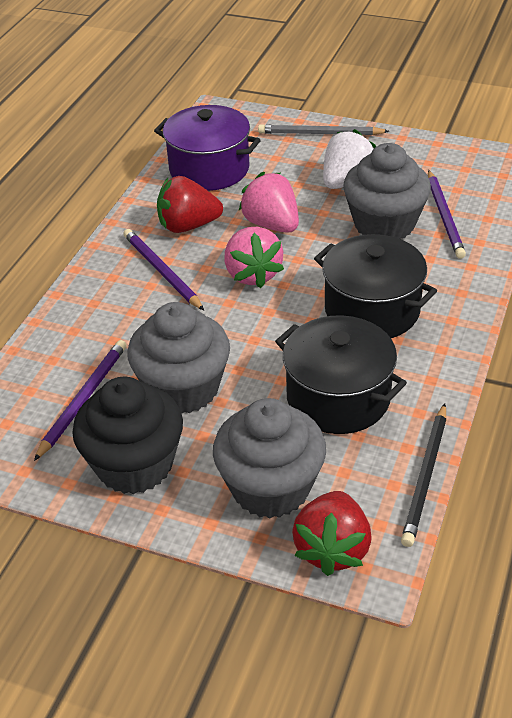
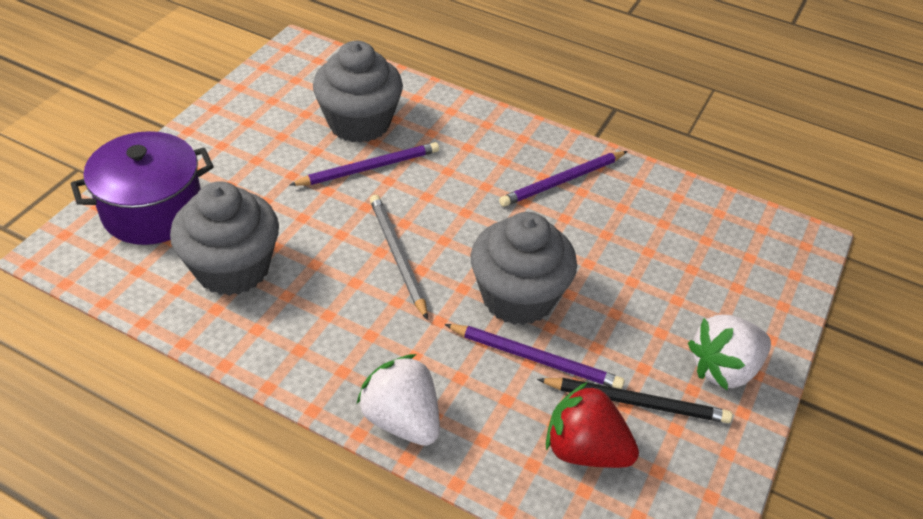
black cupcake: [72,377,183,494] = 1 -> none = 0
black pot: [275,315,407,434] [314,234,437,338] = 2 -> none = 0
pink strawberry: [225,226,284,288] [239,172,299,233] = 2 -> none = 0
red strawberry: [157,176,223,233] [292,491,372,576] = 2 -> [546,382,639,468] = 1
white strawberry: [323,129,376,189] = 1 -> [356,354,440,446] [688,315,771,391] = 2

